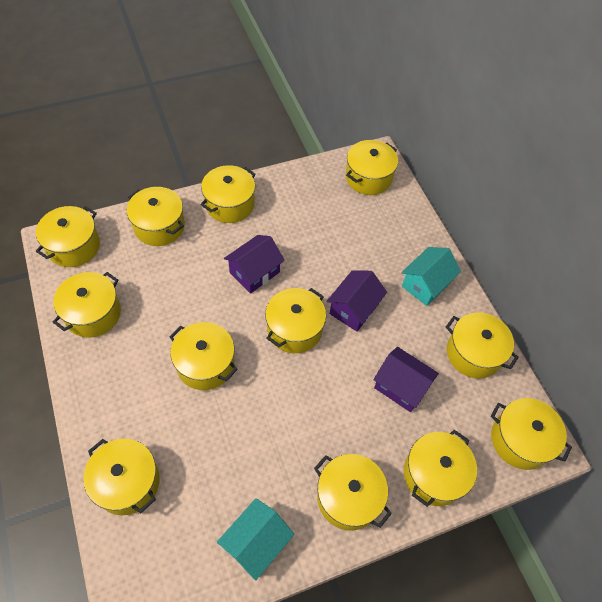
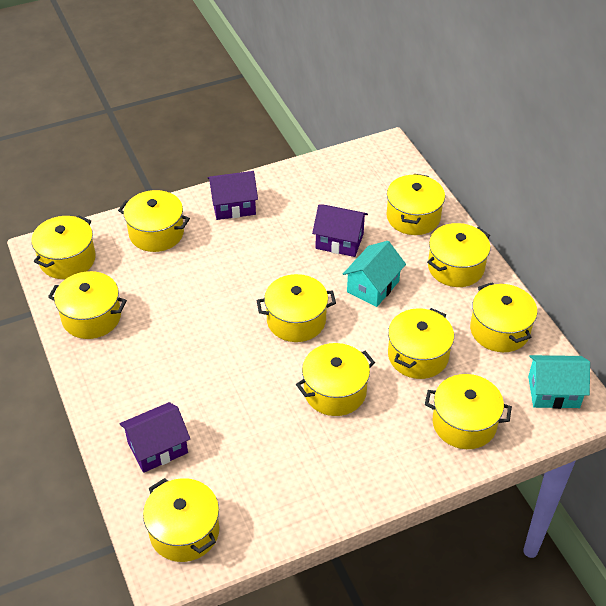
yellow pot: [36,206,100,267] [53,272,121,338] [83,439,160,515] [127,187,185,246] [169,322,238,390] [200,165,256,223] [265,288,326,353] [314,454,392,531] [346,140,398,195] [404,430,477,507] [446,312,519,378] [491,398,572,470] = 12 -> [31,215,96,279] [48,271,127,339] [118,190,190,252] [143,478,219,562] [257,274,336,342] [296,343,375,416] [387,174,445,235] [388,308,454,379] [425,374,512,449] [427,223,490,287] [470,282,537,352] = 11

